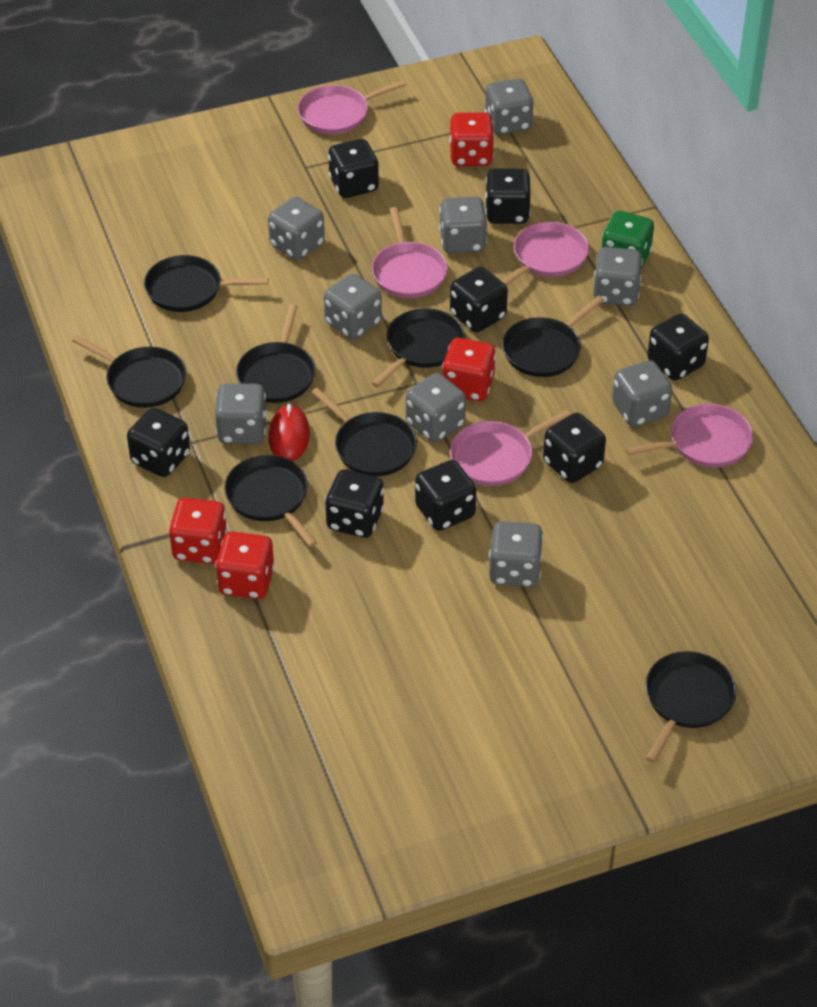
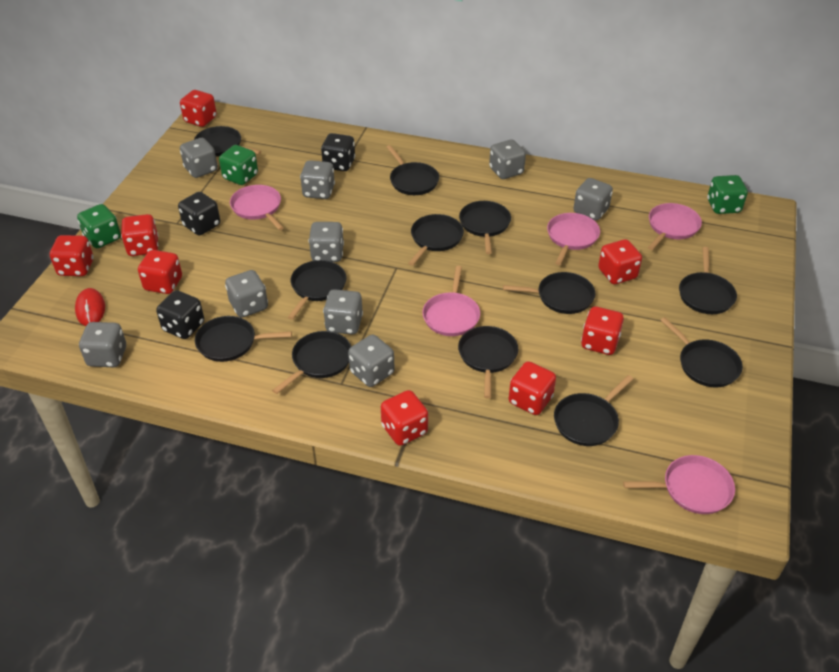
black dice: [127,408,190,477] [325,469,384,538] [328,139,379,198] [415,460,476,531] [450,267,508,332] [485,169,531,224] [543,413,606,483] [647,313,709,380] = 8 -> [156,290,204,339] [178,192,220,235] [321,133,355,171] = 3
black pan: [72,335,186,408] [144,255,269,312] [224,455,317,547] [236,304,316,403] [311,387,417,476] [372,308,465,387] [502,296,604,377] [645,651,736,763] = 8 -> [194,126,261,157] [195,316,292,362] [272,331,352,394] [288,260,346,320] [387,145,439,195] [408,214,464,266] [458,326,518,398] [459,201,511,254] [503,272,595,314] [554,375,633,446] [660,317,743,387] [679,247,737,314] = 12
green dice: [602,211,654,269] = 1 -> [77,204,121,248] [219,145,258,185] [707,175,748,214] = 3
red dice: [168,498,228,564] [215,532,275,599] [442,338,496,401] [449,112,494,166] = 4 -> [50,235,94,276] [121,214,159,256] [138,250,182,294] [180,90,217,127] [381,390,428,446] [509,361,556,415] [581,306,624,355] [598,239,642,284] = 8

